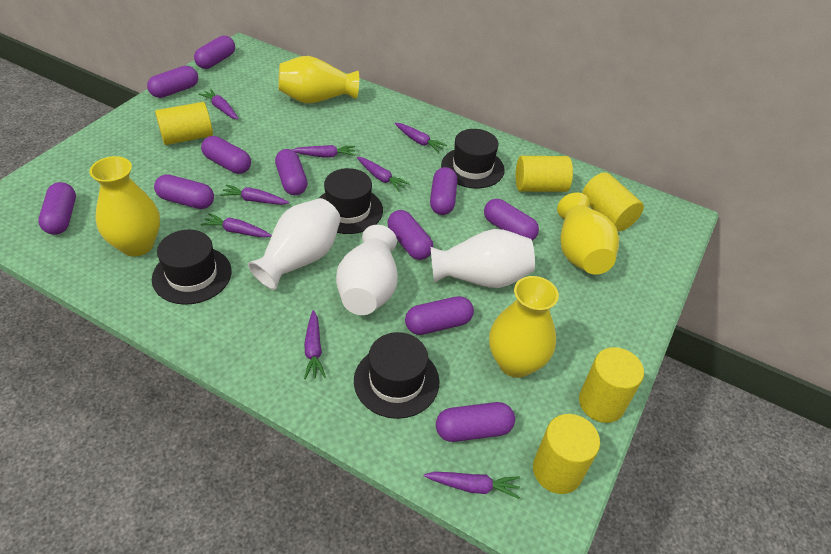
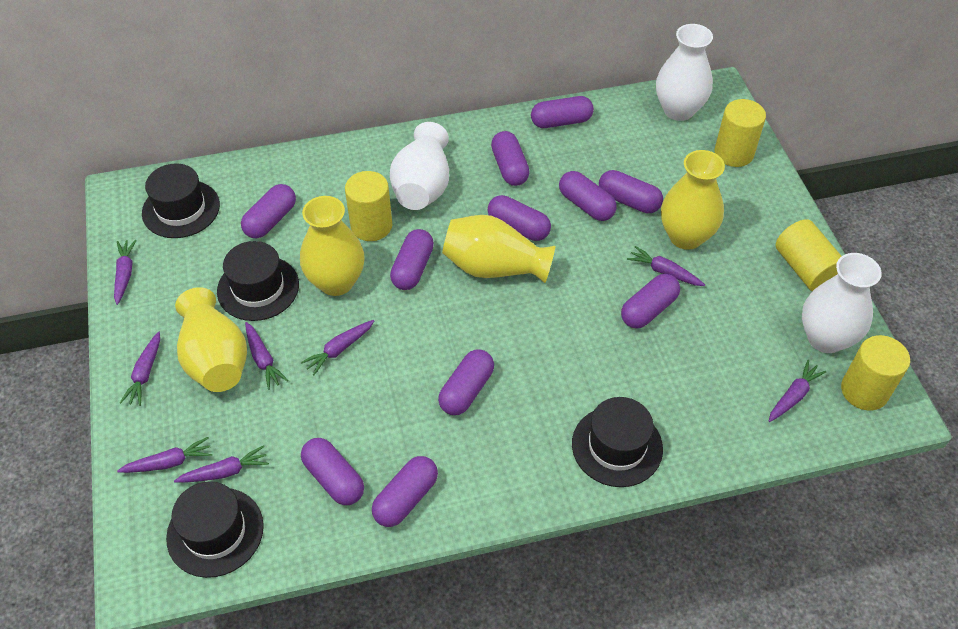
yellow cylinder: [155,102,213,145] [516,156,573,192] [533,414,600,494] [579,347,644,423] [582,172,644,231] = 5 -> [345,171,393,241] [715,99,766,167] [776,219,842,291] [841,335,910,411] = 4

